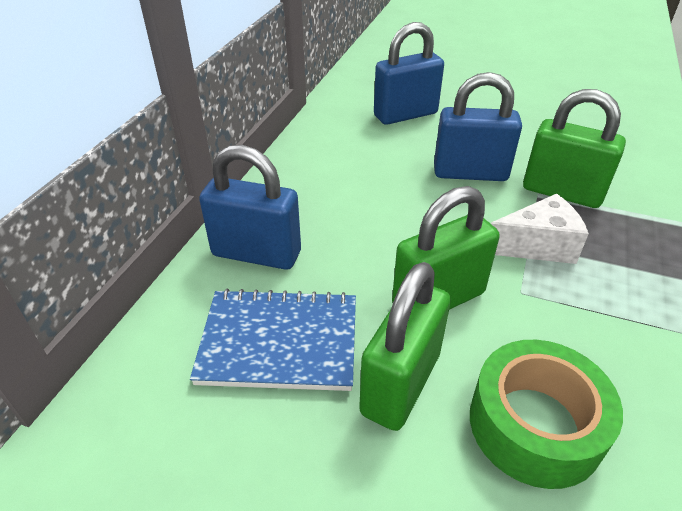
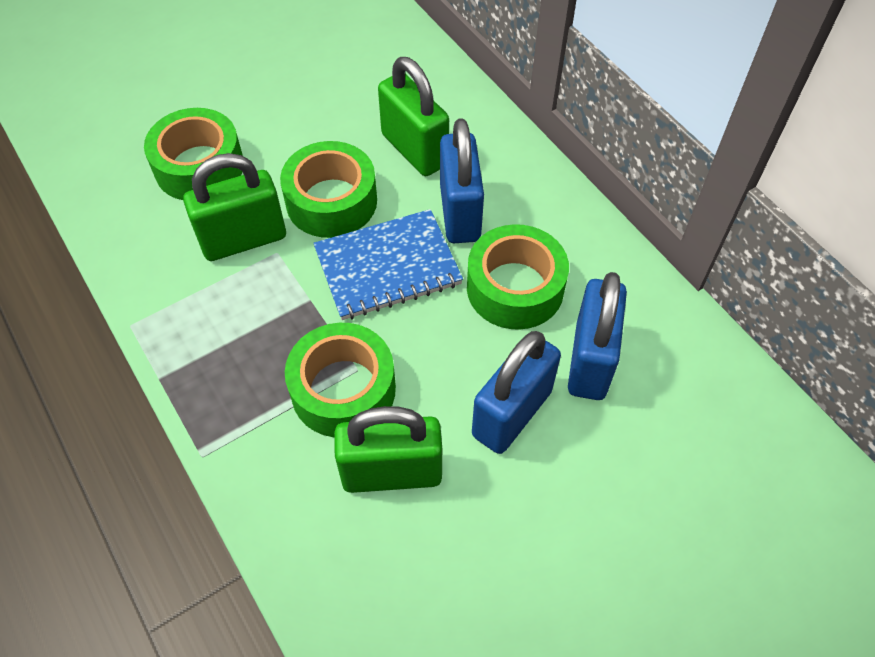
green tape: [470,340,623,489] = 1 -> [144,108,243,200] [280,141,377,238] [285,323,396,437] [467,224,569,330] = 4
white cheese: [490,194,589,264] = 1 -> none = 0

